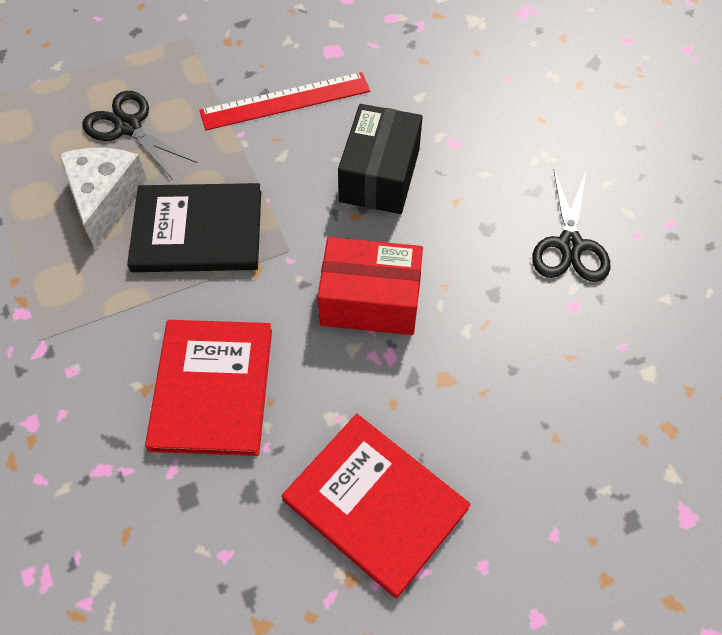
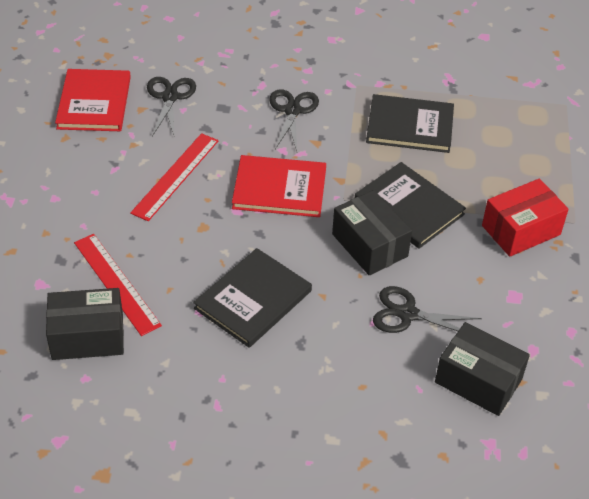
black book: [127,183,261,272] = 1 -> [193,248,312,348] [355,162,466,249] [366,94,454,153] = 3
black box: [338,104,422,214] = 1 -> [46,288,124,360] [332,190,412,275] [435,322,530,416] = 3
black scissors: [83,91,197,180] [532,169,610,282] = 2 -> [147,77,196,138] [269,89,319,151] [373,286,482,333] = 3
red ruler: [199,72,370,130] = 1 -> [74,234,162,336] [130,133,219,221] = 2
white cheese: [59,148,147,249] = 1 -> none = 0

